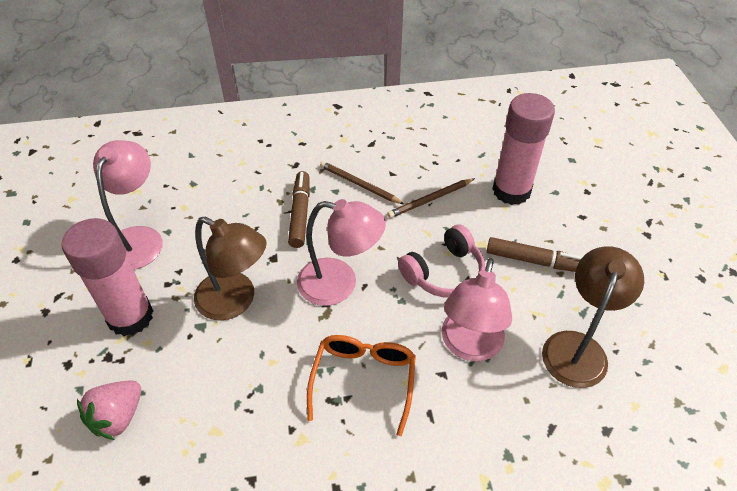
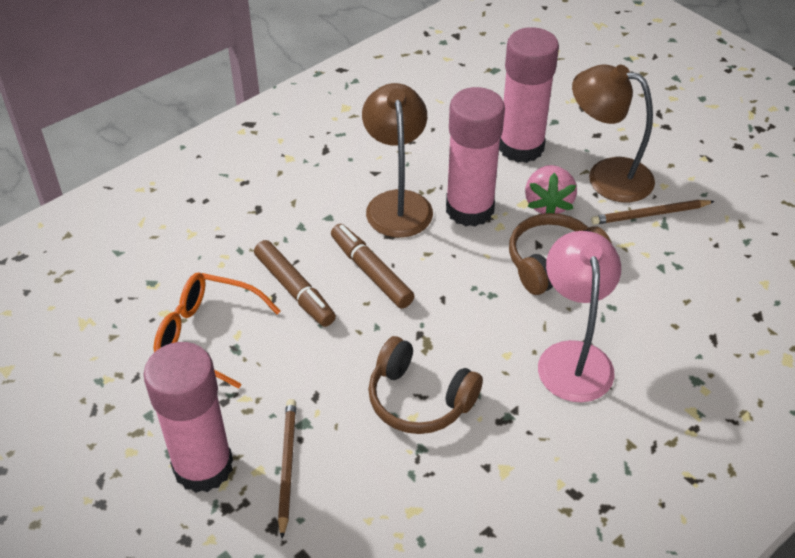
brown headphones: none = 0 -> [368,336,483,434] [509,213,612,295] = 2
pink glue stick: [62,218,153,336] [492,93,555,205] = 2 -> [144,342,233,493] [446,87,505,227] [499,27,559,163] = 3
pink headphones: [398,224,485,298] = 1 -> none = 0
pink lamp: [93,140,162,270] [297,199,386,306] [442,258,512,361] = 3 -> [538,231,621,402] = 1

